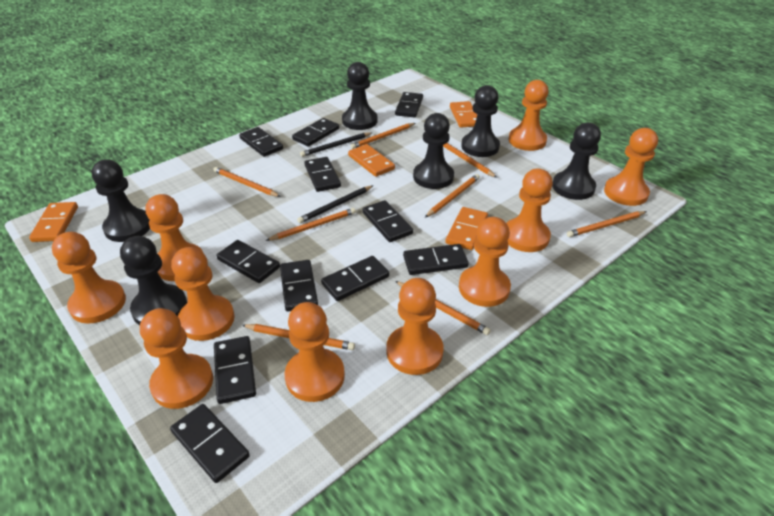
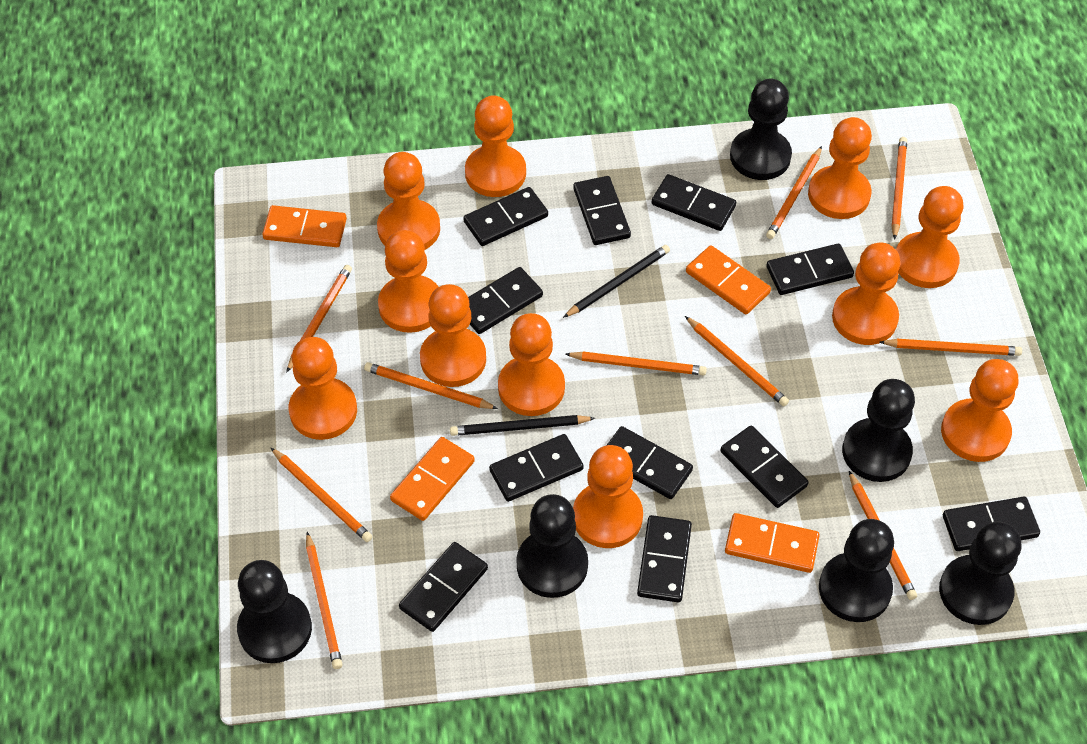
orange pawn: [52,232,126,324] [140,308,213,409] [146,194,203,281] [171,247,235,341] [284,302,345,402] [386,278,444,375] [459,217,511,307] [506,169,553,252] [509,80,549,151] [604,128,658,206] = 10 -> [289,337,357,440] [377,152,440,250] [378,230,439,333] [420,284,486,387] [465,95,526,197] [498,313,565,416] [573,445,643,548] [808,117,872,219] [832,243,901,345] [896,186,963,288] [941,359,1018,462] = 11
orange pencil: [214,167,281,197] [242,324,355,350] [266,208,356,241] [350,123,415,149] [395,281,491,335] [425,174,480,218] [443,143,497,178] [567,211,647,237] = 8 -> [271,448,373,542] [286,265,352,373] [306,532,343,669] [364,362,498,409] [565,352,707,375] [685,316,789,406] [766,146,822,239] [849,471,917,600] [880,339,1022,356] [892,137,907,240] = 10

